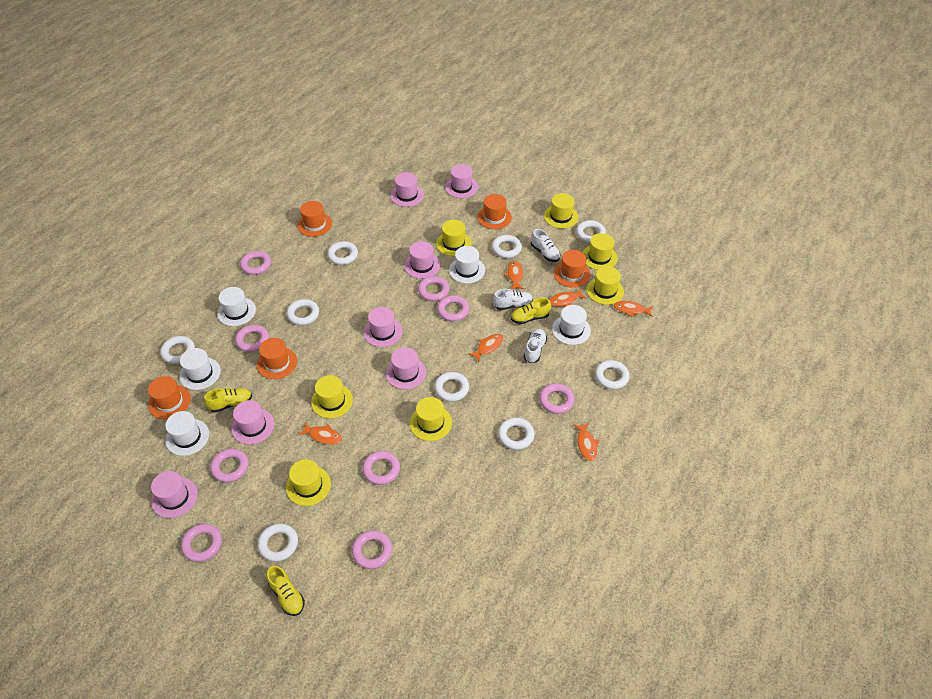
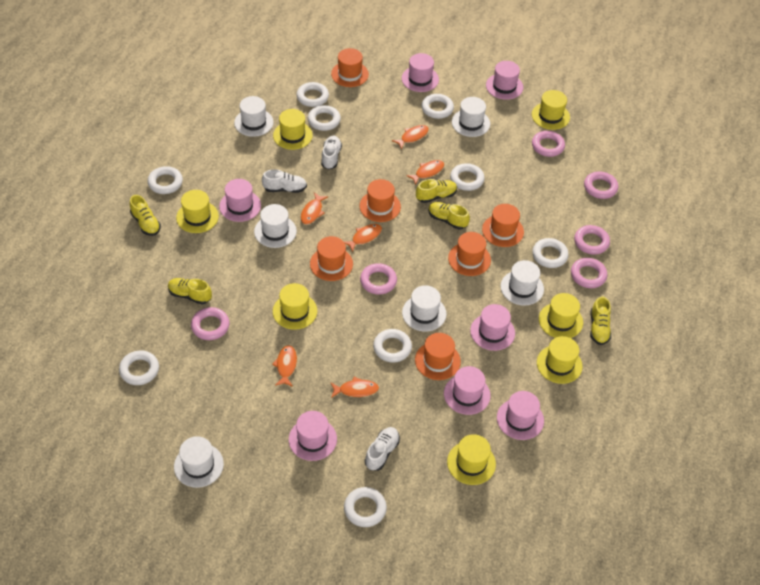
orange hat: [148,376,191,419] [257,338,297,379] [297,201,332,237] [477,194,512,229] [554,250,590,288] = 5 -> [310,236,353,281] [331,48,369,87] [359,179,401,222] [415,333,461,380] [448,232,491,276] [482,204,524,247] = 6
pink ring: [181,524,222,562] [210,448,249,483] [235,325,269,352] [240,251,271,275] [352,530,392,569] [362,451,400,485] [418,276,449,301] [437,295,469,321] [539,383,575,414] = 9 -> [191,307,230,340] [360,263,397,295] [532,131,565,157] [571,258,607,288] [574,225,610,255] [584,171,618,199] = 6
white hat: [165,411,209,456] [179,348,221,390] [217,287,256,326] [449,246,485,284] [552,305,591,345] = 5 -> [174,436,224,488] [234,96,274,137] [254,204,297,248] [402,285,447,332] [452,97,490,137] [501,260,544,305] = 6
yellow shoe: [204,388,252,413] [267,566,305,616] [511,298,551,324] = 3 -> [130,195,161,236] [168,278,212,304] [416,179,457,203] [428,202,470,229] [590,296,611,345] = 5

